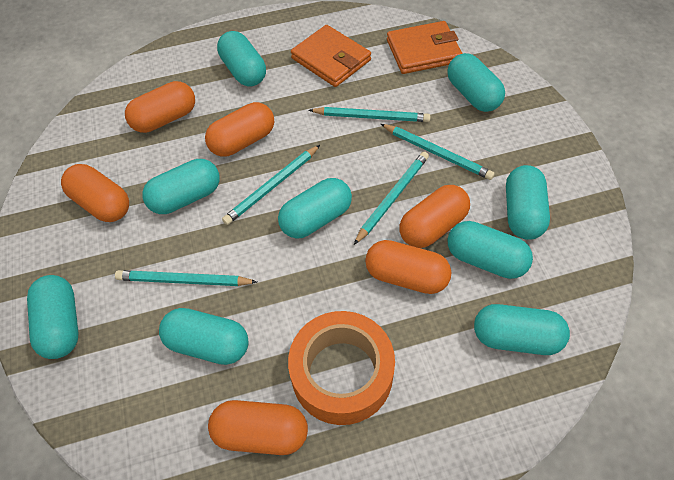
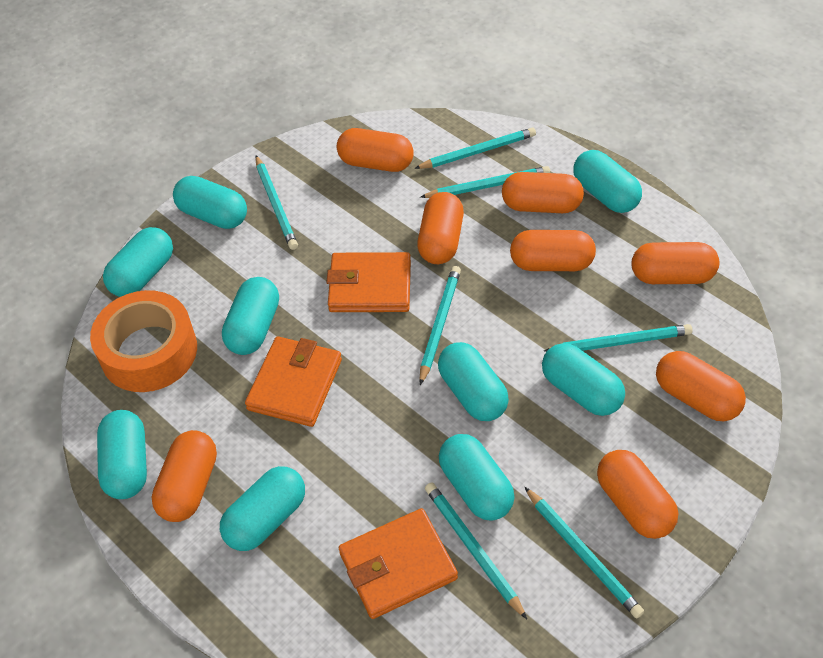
orange capsule: [61,164,129,222] [125,81,195,133] [205,102,274,157] [208,400,308,455] [365,240,451,294] [399,185,470,248] = 6 -> [152,430,217,522] [337,128,414,172] [417,192,464,264] [502,172,584,213] [510,230,596,271] [597,450,678,539] [632,242,719,284] [656,351,746,421] = 8
orange wallet: [291,25,371,87] [387,21,463,74] = 2 -> [245,336,342,427] [326,252,411,312] [339,508,458,619] = 3
turquoise pencil: [115,270,257,286] [222,145,320,225] [309,107,431,122] [354,151,429,245] [381,124,495,180] = 5 -> [255,155,298,250] [414,127,536,169] [419,266,461,385] [421,166,550,198] [425,482,527,619] [525,487,644,619] [544,324,693,352] = 7

